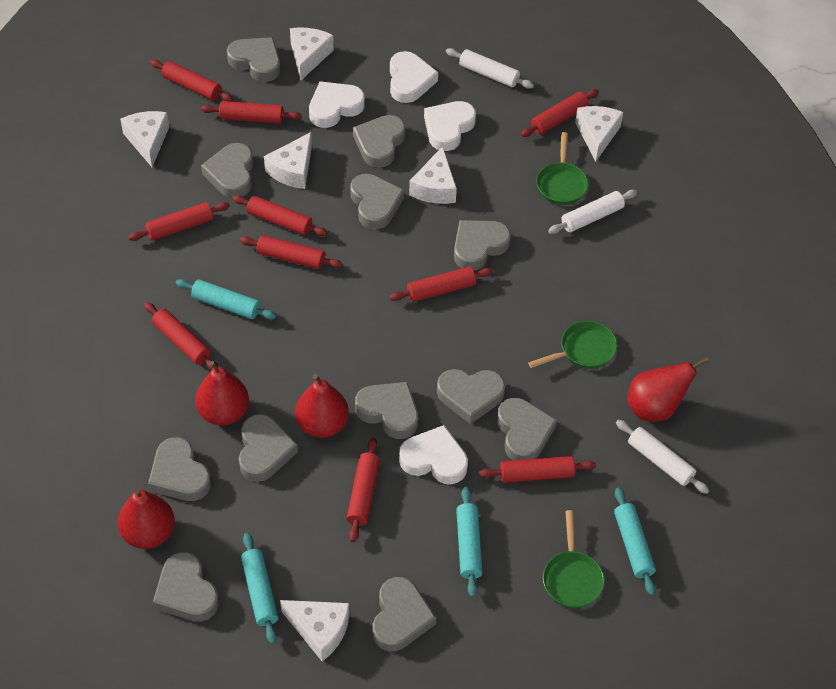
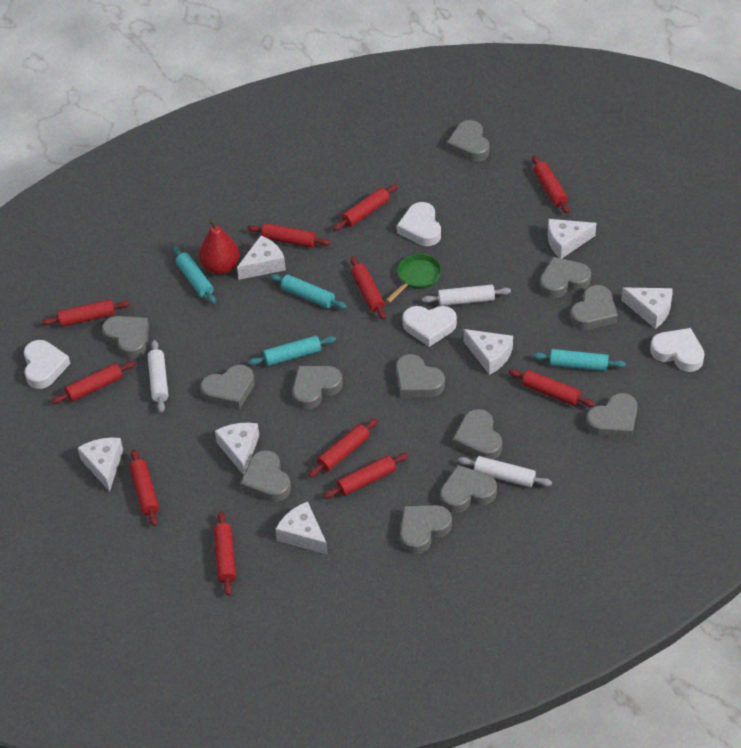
green pan: [528,321,617,369] [536,132,588,205] [543,510,604,608] = 3 -> [386,254,442,303] = 1
red pear: [117,489,175,549] [195,361,249,426] [295,374,349,438] [627,357,709,422] = 4 -> [199,219,240,274] = 1
red rolling pin: [128,202,230,241] [144,302,218,370] [150,60,233,102] [201,101,302,124] [232,195,327,236] [240,235,343,269] [346,438,380,542] [389,267,493,302] [479,456,596,483] [520,89,599,137] = 10 -> [42,299,130,327] [52,361,136,404] [129,449,159,526] [214,511,236,596] [248,223,331,248] [308,418,378,478] [324,453,408,498] [333,184,398,231] [350,257,386,320] [509,369,595,407] [532,155,570,213] = 11
white cheese: [120,111,169,167] [264,132,312,189] [280,600,350,661] [290,27,334,80] [409,146,457,204] [575,106,623,162] = 6 -> [78,437,123,492] [215,423,259,475] [237,236,286,280] [275,501,328,555] [463,329,513,375] [548,219,596,258] [621,288,673,329] = 7

